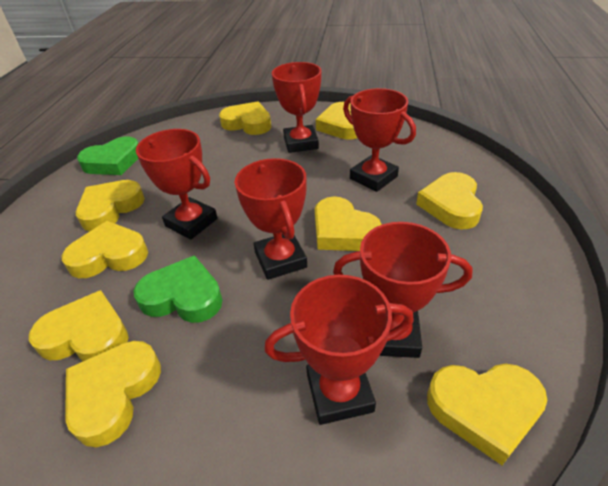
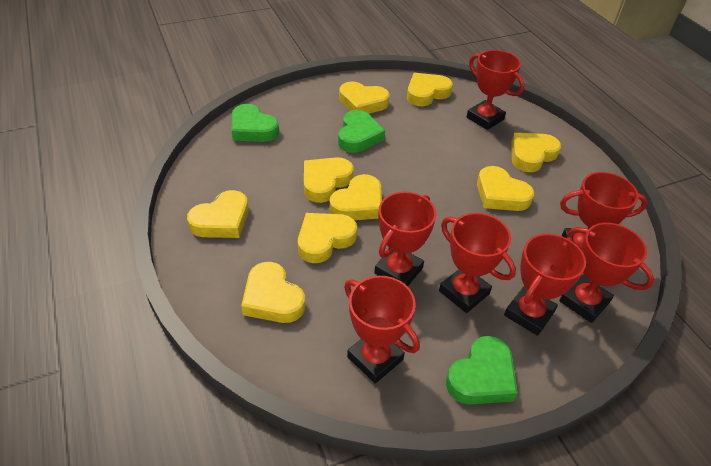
green heart: [77,136,138,175] [133,255,222,323] = 2 -> [232,104,279,142] [338,110,385,153] [446,336,518,405] = 3
red trophy: [136,129,218,240] [235,158,307,280] [264,275,414,425] [272,62,321,153] [333,222,473,358] [343,88,416,192] = 6 -> [344,276,420,383] [374,192,436,286] [439,213,516,313] [466,50,524,130] [504,234,586,336] [559,223,654,323] [560,172,648,249] = 7

